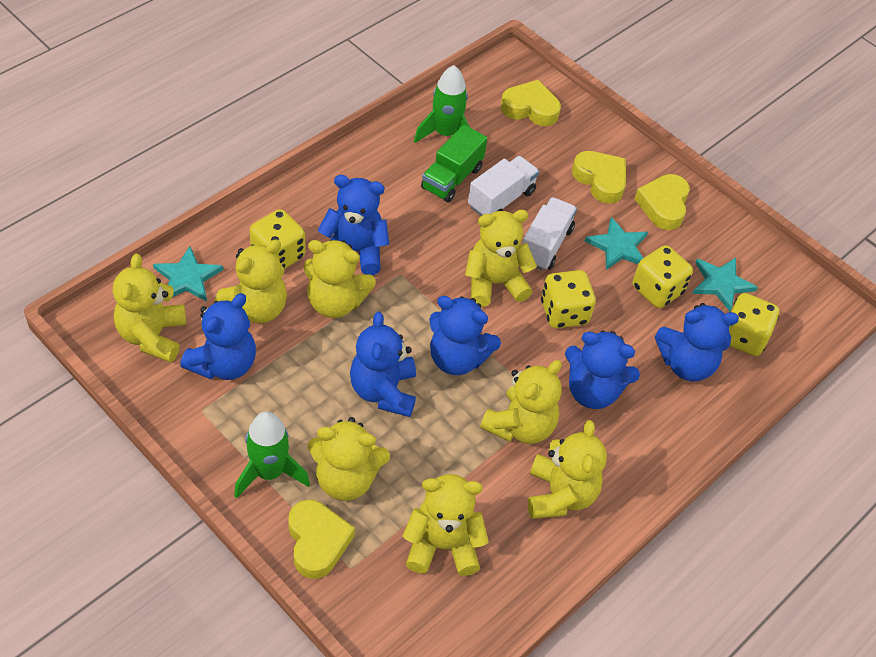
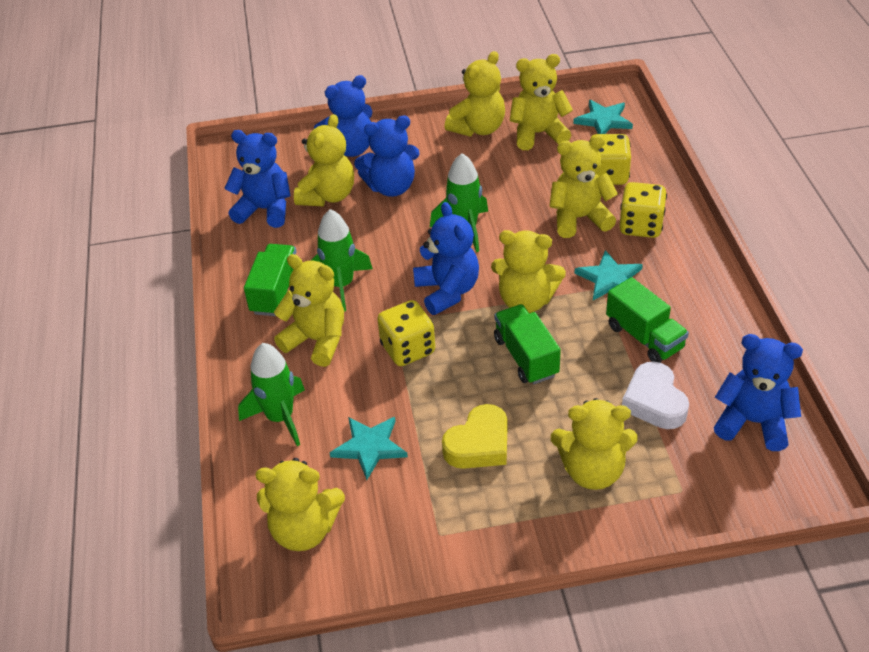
blue teddy bear: [180,293,256,380] [317,175,389,275] [350,312,416,417] [429,296,501,375] [565,330,640,409] [655,303,739,381] = 6 -> [224,130,291,228] [314,75,372,157] [354,115,420,197] [413,202,479,315] [714,334,803,451] = 5
green rocket: [234,411,310,498] [414,65,470,143] = 2 -> [238,343,305,446] [311,209,373,312] [430,153,488,252] = 3
green truck: [421,125,487,202] = 1 -> [244,244,296,316] [494,304,561,384] [606,277,689,363] = 3
white heart: none = 0 -> [622,361,689,429] = 1
white truck: [468,156,539,216] [522,197,577,270] = 2 -> none = 0
yellow dice: [250,209,305,269] [541,270,596,328] [633,245,693,308] [729,293,780,356] = 4 -> [377,300,435,366] [589,134,631,185] [619,182,667,238] = 3
yellow heart: [288,500,355,579] [500,80,561,126] [572,151,626,204] [634,174,690,230] = 4 -> [442,404,507,469] = 1

